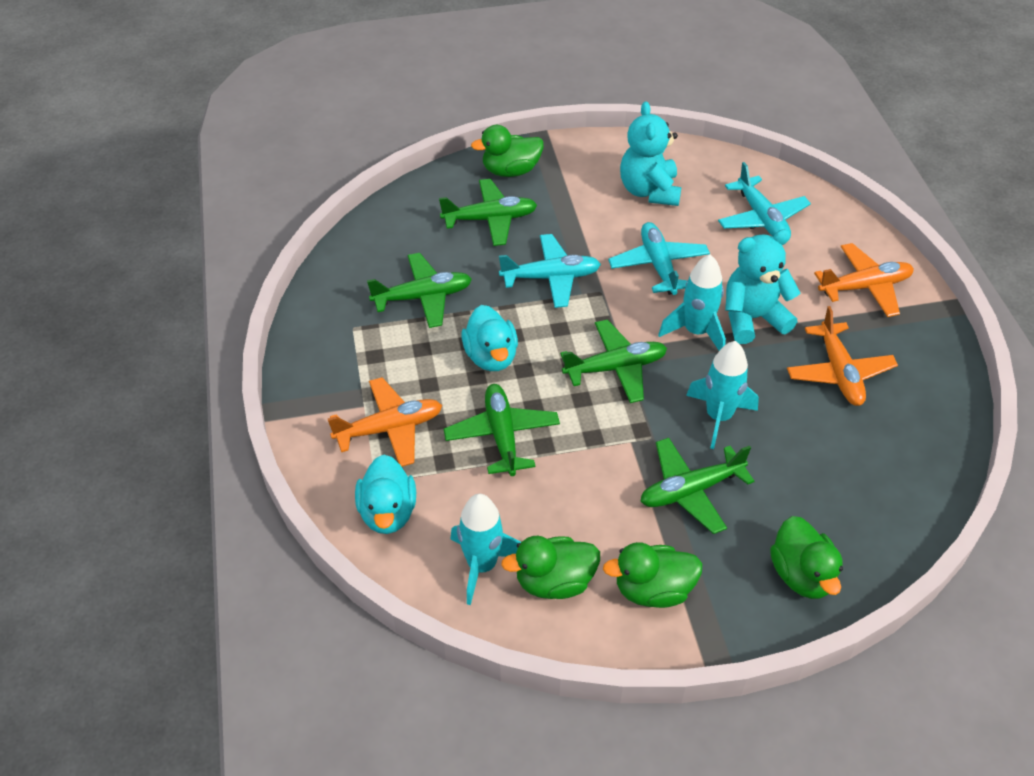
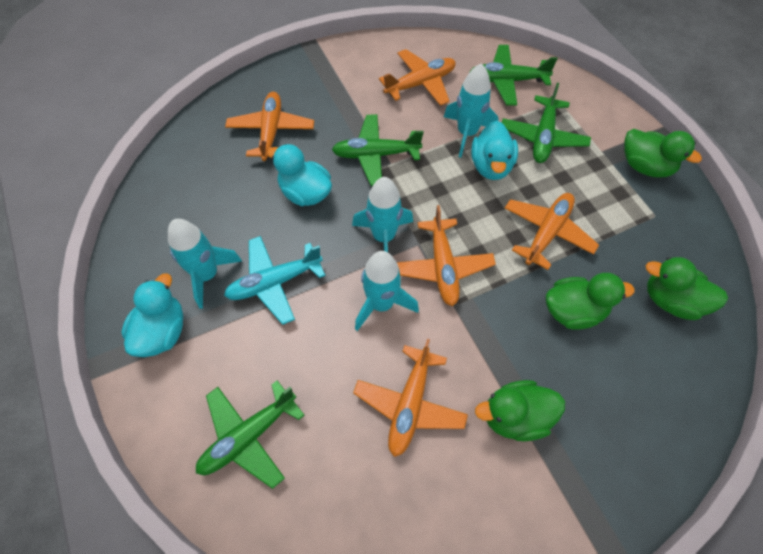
green plane: [367,253,472,328] [439,179,537,246] [444,384,560,476] [560,320,667,403] [640,438,755,534] = 5 -> [196,380,305,489] [332,114,424,186] [469,45,558,105] [502,83,591,163] = 4
orange plane: [328,377,442,467] [787,306,898,406] [814,243,914,317] = 3 -> [225,92,314,161] [353,339,468,457] [379,49,456,106] [397,205,496,306] [505,193,599,270] = 5
turquoise duck: [355,455,416,534] [461,305,518,371] = 2 -> [121,273,183,357] [268,144,332,206] [471,121,518,180] = 3
turquoise plane: [499,234,601,308] [608,222,710,295] [718,162,811,237] = 3 -> [224,236,326,325] = 1
turquoise rocket: [451,494,521,605] [658,254,726,351] [686,341,759,449] = 3 -> [168,219,242,309] [352,177,413,252] [355,251,419,331] [444,64,499,158] = 4
turquoise teddy bear: [620,102,682,206] [725,229,801,344] = 2 -> none = 0

